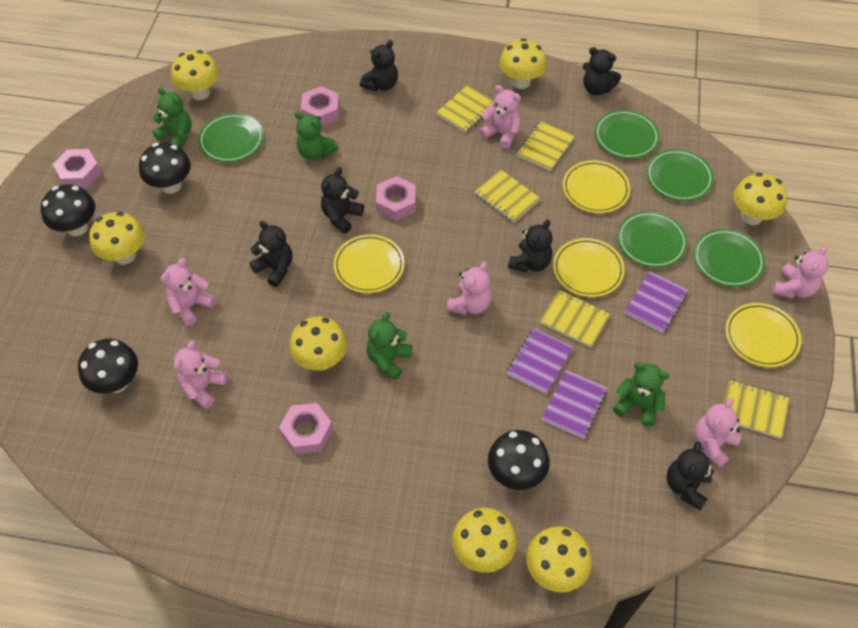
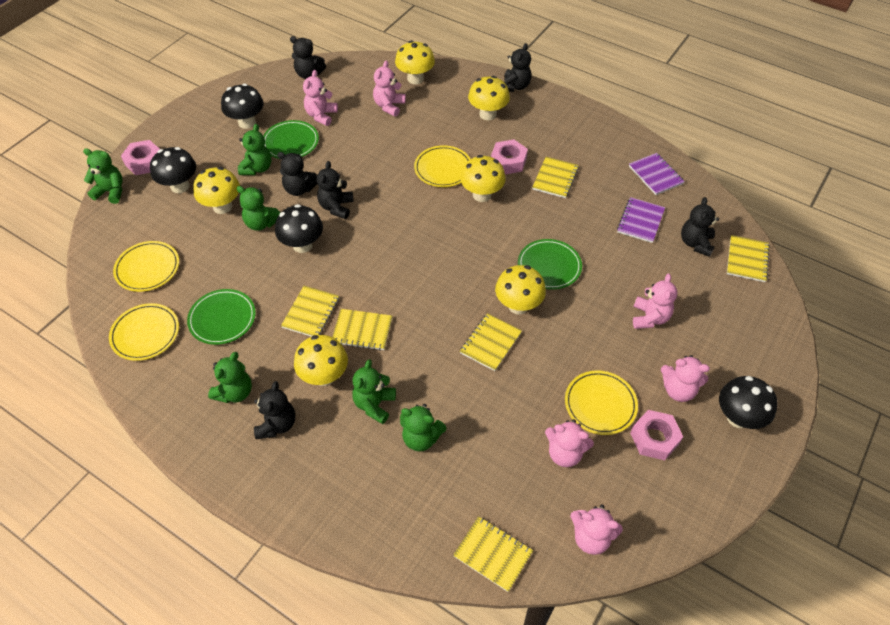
green plate: [198,113,264,162] [594,110,660,159] [617,211,688,268] [646,149,714,201] [693,229,765,287] = 5 -> [187,289,256,345] [263,120,319,159] [518,239,582,290] = 3
green teddy bear: [152,87,192,148] [295,111,339,160] [366,312,412,380] [613,362,669,427] = 4 -> [83,148,122,204] [208,352,252,403] [236,186,281,231] [238,124,272,175] [352,359,396,424] [400,404,446,451] = 6
pink nut: [53,149,101,188] [279,403,333,454] [301,86,340,126] [376,176,416,221] = 4 -> [121,140,160,175] [491,139,528,175] [630,410,683,460] = 3
purple notebook: [507,328,573,394] [542,370,607,439] [624,272,688,333] = 3 -> [617,197,665,243] [629,153,685,195] = 2
yellow mushroom: [89,212,144,264] [171,50,219,100] [290,316,347,371] [452,508,517,573] [500,38,547,89] [526,526,592,592] [734,173,787,225] = 7 -> [193,167,240,214] [294,335,348,386] [395,41,435,84] [460,155,506,202] [468,76,510,120] [495,265,546,315] = 6
yellow notebook: [436,85,495,133] [474,170,541,223] [516,121,575,171] [539,290,611,348] [723,380,790,439] = 5 -> [281,286,339,337] [332,309,392,350] [453,516,533,592] [460,313,522,371] [532,157,579,198] [727,235,770,282] = 6

